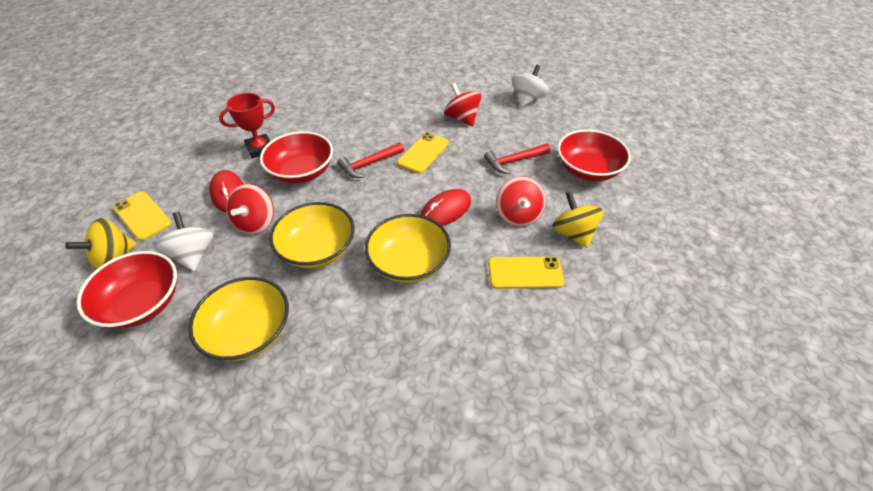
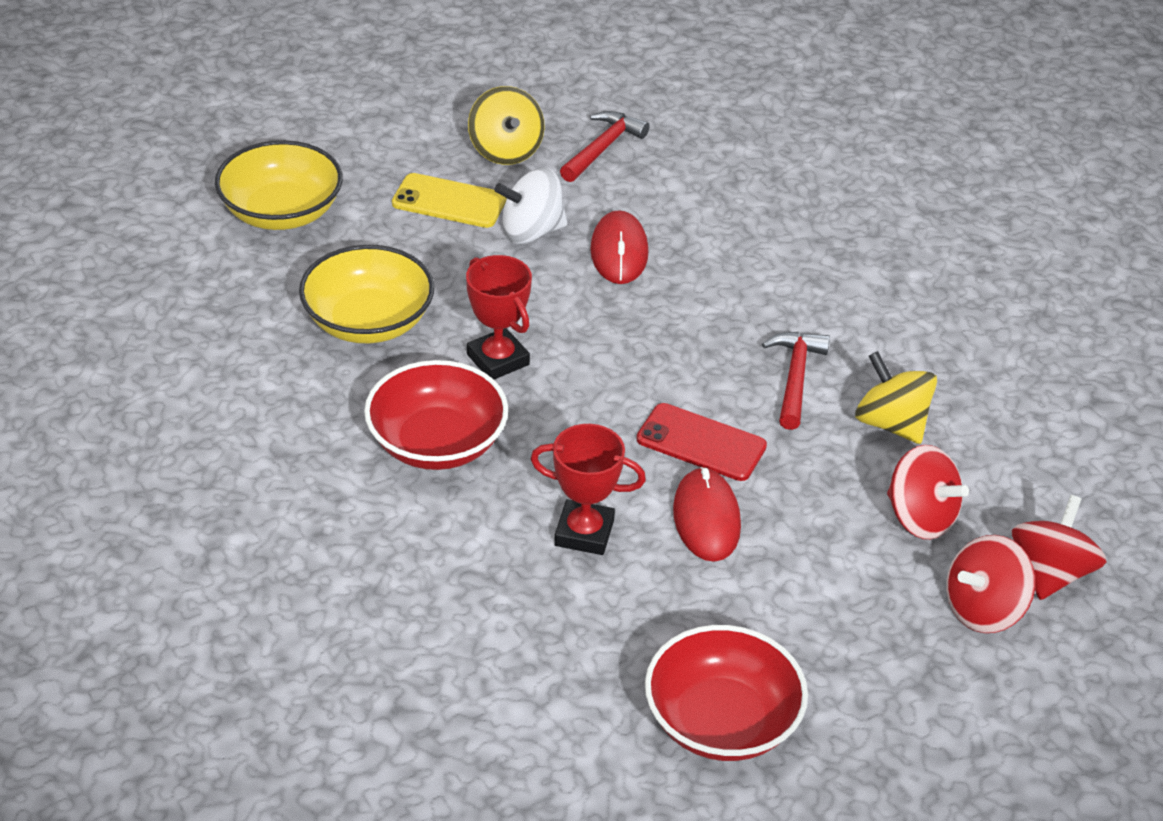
red bowl: [77,251,177,329] [260,131,333,183] [558,129,631,181] = 3 -> [364,360,508,470] [645,625,808,761] = 2
red phone: none = 0 -> [637,403,767,481] = 1
red trophy: [219,93,275,158] = 1 -> [466,255,532,379] [531,424,646,555] = 2
white spinning top: [155,212,214,271] [512,65,549,107] = 2 -> [494,168,567,244] = 1
yellow bowl: [188,277,289,361] [269,202,354,268] [365,214,451,283] = 3 -> [215,140,343,230] [299,245,434,343] = 2
yellow phone: [113,191,172,241] [397,132,449,174] [488,256,565,289] = 3 -> [392,173,507,228] = 1

